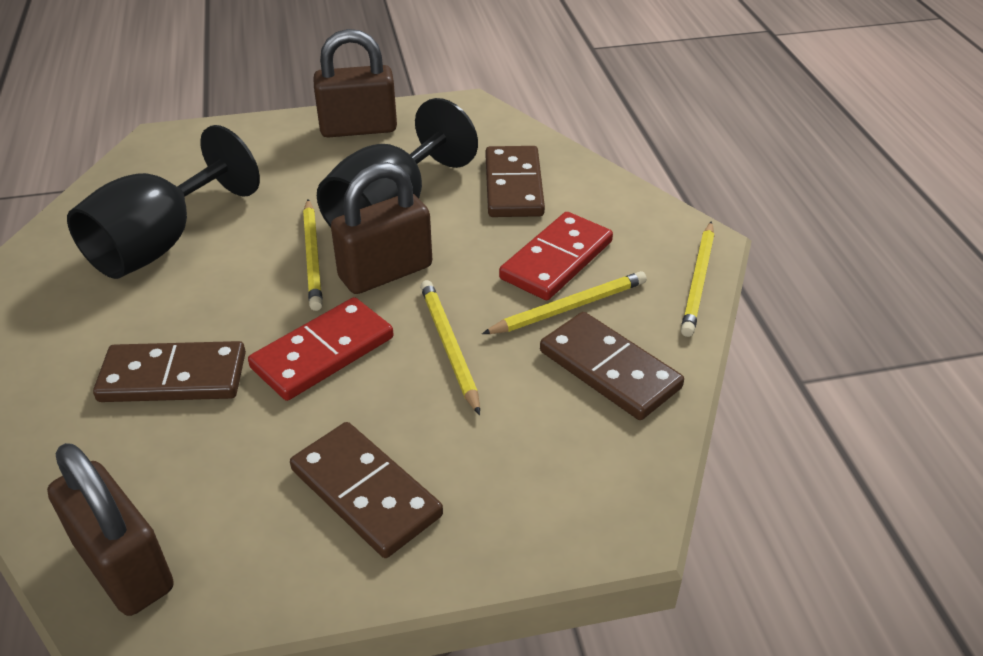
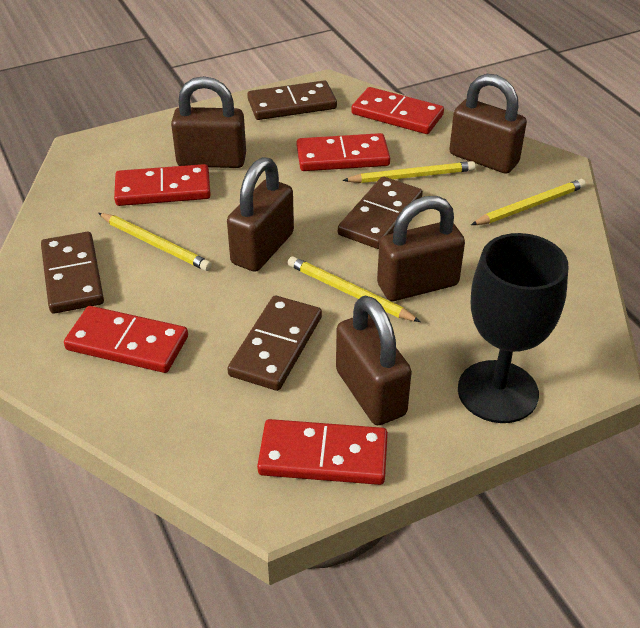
black goblet: [67,125,260,279] [317,98,478,227] = 2 -> [458,233,568,423] = 1
brown padlock: [47,443,174,616] [313,29,397,138] [331,162,432,294] = 3 -> [171,76,246,168] [227,157,294,272] [336,296,412,425] [377,196,465,301] [449,74,527,174] = 5
red domino: [248,297,393,401] [499,212,613,300] = 2 -> [64,306,188,373] [114,164,211,206] [257,419,388,485] [297,133,390,171] [351,87,444,134] = 5

